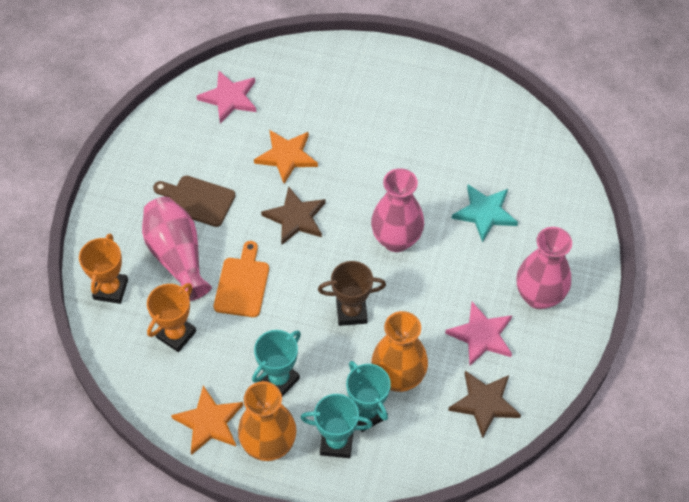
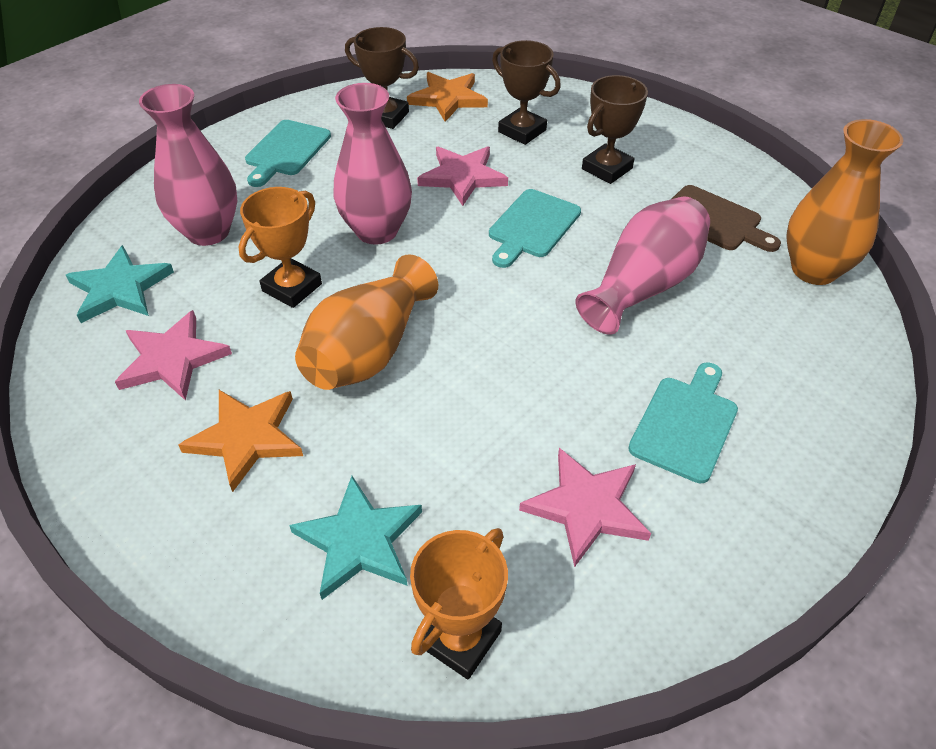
brown star: [261,186,326,245] [448,371,521,438] = 2 -> none = 0
brown trophy: [318,261,386,326] = 1 -> [345,27,419,129] [492,40,561,145] [582,75,648,184] = 3
orange cutting board: [214,241,269,317] = 1 -> none = 0
pink star: [196,71,256,123] [445,302,512,366] = 2 -> [115,310,232,401] [417,146,508,206] [519,448,651,567] = 3
turquoise cutting board: none = 0 -> [245,120,331,187] [489,189,581,268] [628,362,738,483] = 3
turquoise star: [452,185,518,243] = 1 -> [66,245,174,323] [289,476,422,600] = 2
turquoise trophy: [252,330,301,397] [300,394,373,458] [346,361,391,432] = 3 -> none = 0

